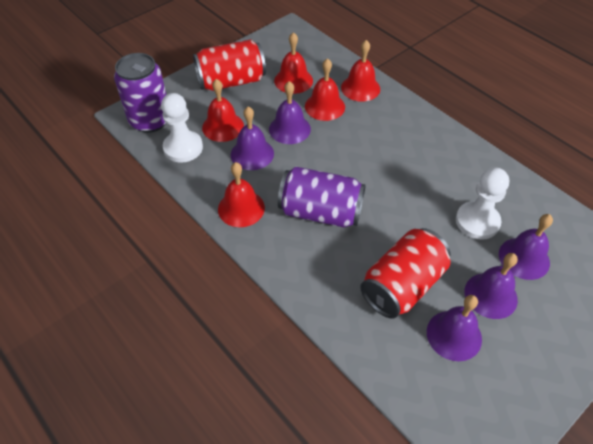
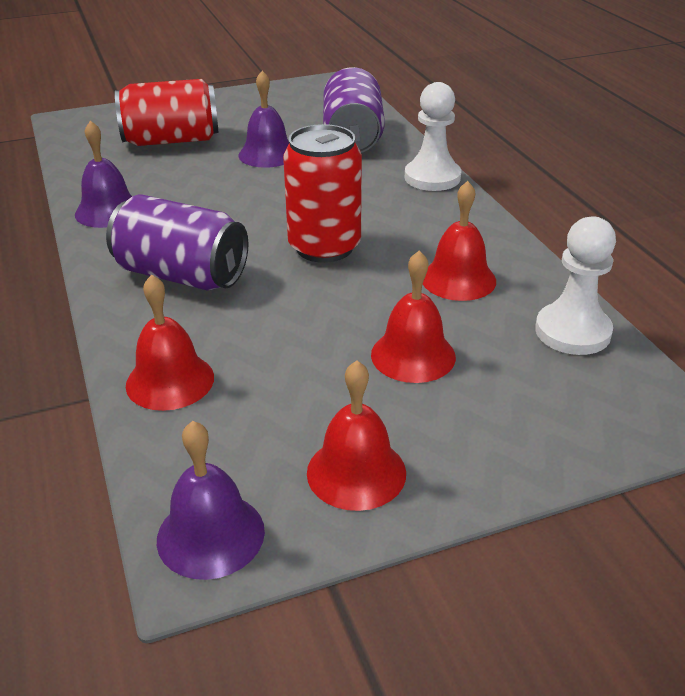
purple bell: [231,107,274,170] [269,81,311,144] [427,295,482,361] [464,253,518,319] [499,214,553,280] = 5 -> [75,121,132,228] [157,421,265,580] [238,71,289,168] = 3
red bell: [202,79,244,142] [218,162,265,227] [274,32,313,94] [305,58,345,121] [341,40,380,102] = 5 -> [126,274,214,411] [307,361,406,511] [371,251,456,383] [423,181,496,301] = 4

